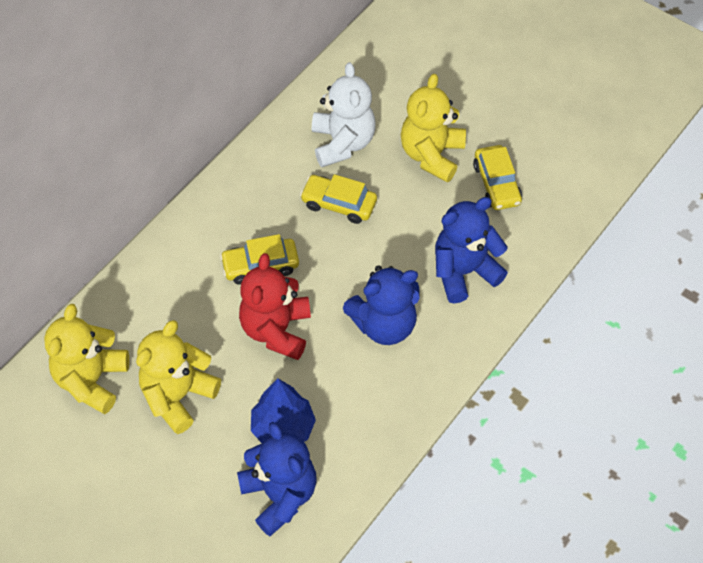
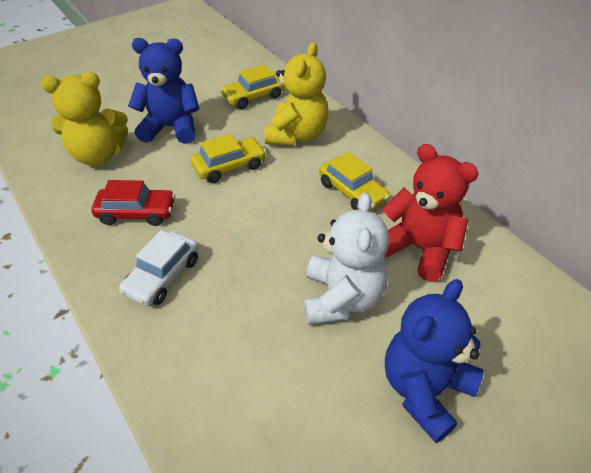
blue teddy bear: [237,422,317,536] [343,265,420,345] [435,197,508,304] = 3 -> [128,38,200,144] [385,279,484,443] = 2
blue tree: [251,379,316,443] = 1 -> none = 0
red car: none = 0 -> [91,180,175,226] = 1
white car: none = 0 -> [119,230,199,306] = 1
yellow teddy bear: [44,304,129,414] [136,320,221,434] [401,74,466,182] = 3 -> [41,72,128,166] [265,42,329,145] = 2

